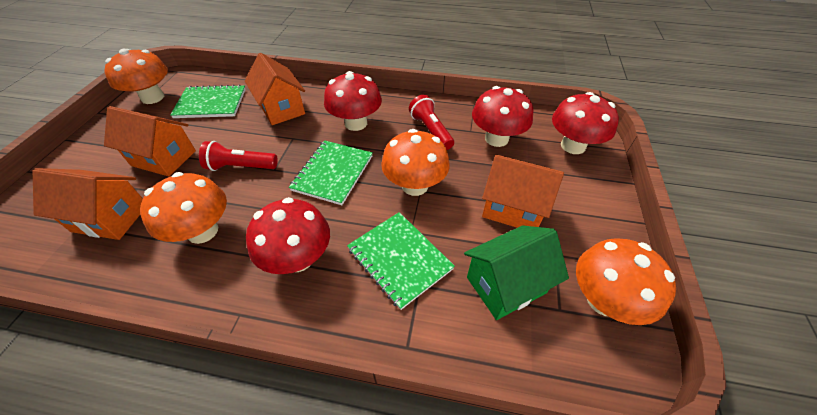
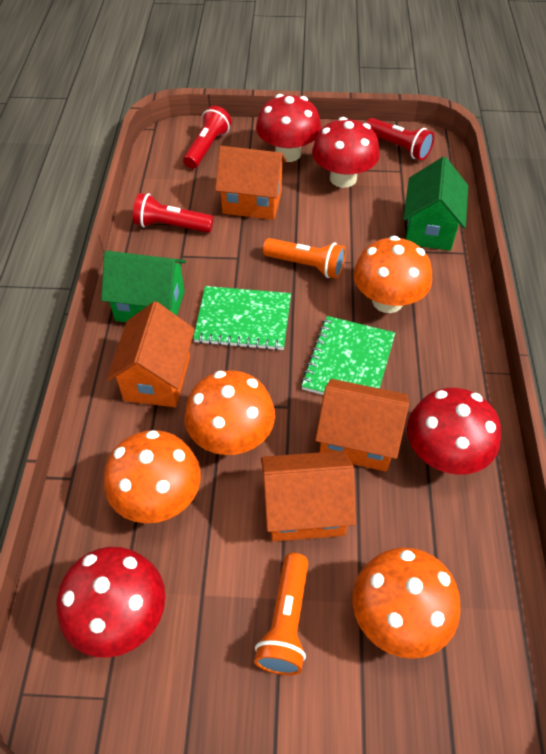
green house: [464,225,569,320] = 1 -> [101,251,186,322] [403,157,468,251] = 2
green notebook: [170,85,246,118] [289,140,373,205] [347,212,455,310] = 3 -> [193,286,291,351] [301,316,395,395] = 2
orange flashlight: none = 0 -> [254,553,308,675] [263,238,346,279] = 2
red flashlight: [199,141,278,171] [409,95,454,150] = 2 -> [133,193,214,233] [183,106,232,169] [366,118,434,160] = 3

